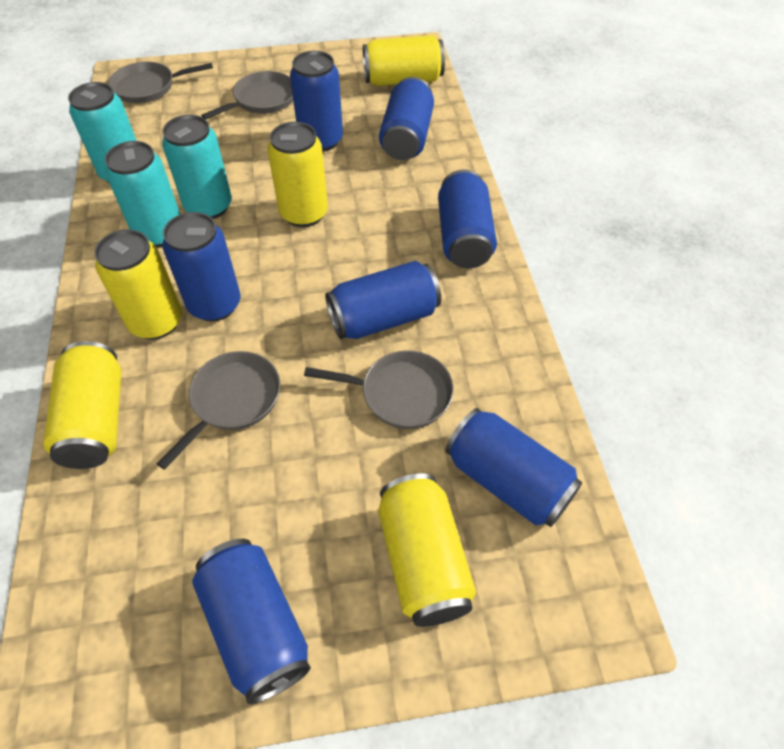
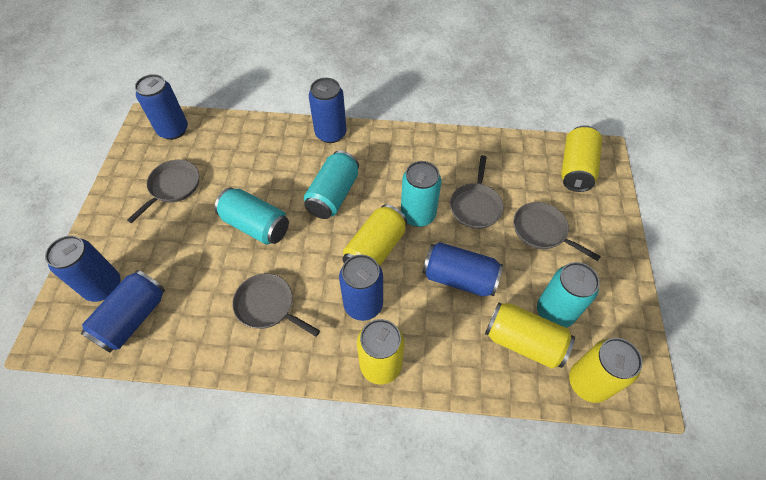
blue can: [162,212,241,322] [192,539,311,704] [290,51,343,152] [325,261,441,339] [379,77,434,160] [438,170,497,268] [446,408,582,527] = 7 -> [45,235,121,302] [80,270,165,353] [135,74,188,140] [309,78,347,143] [339,254,383,321] [422,242,503,297] = 6
turquoise can: [68,82,136,183] [105,141,180,247] [162,115,232,219] = 3 -> [215,187,289,245] [304,151,359,219] [401,161,441,227] [537,262,600,328] = 4

